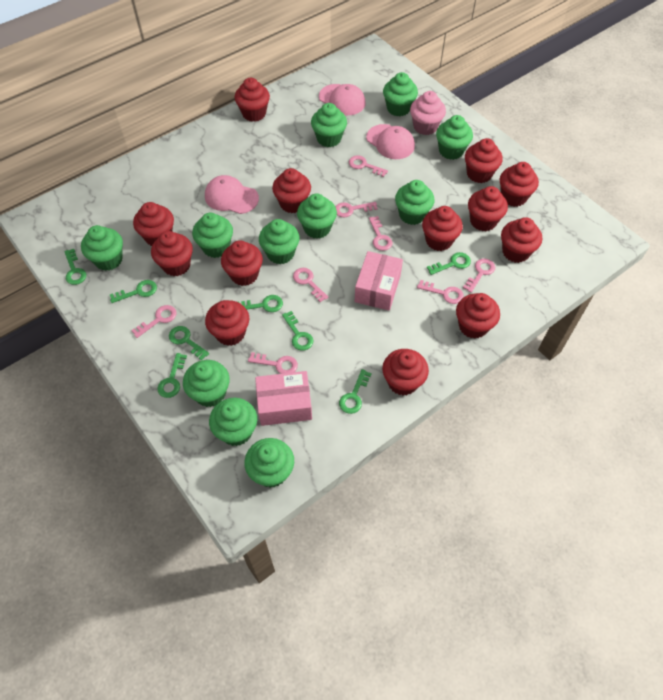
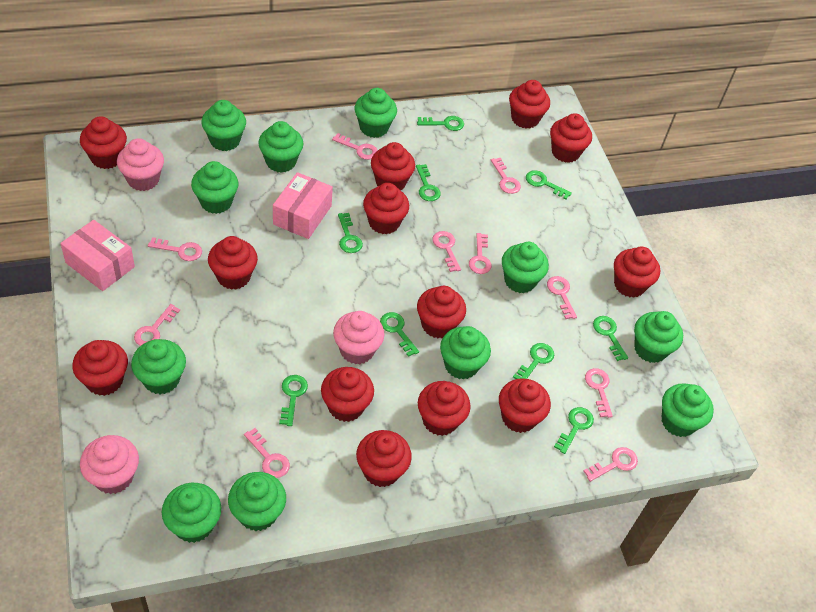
green key: [64,249,86,285] [110,280,157,303] [157,353,187,398] [169,326,209,361] [238,295,283,312] [282,311,313,351] [339,369,372,414] [427,252,471,275] = 8 -> [279,375,308,426] [338,213,363,253] [380,312,419,357] [416,164,441,201] [417,116,464,131] [513,343,554,379] [526,170,572,199] [554,407,594,454] [593,316,628,361] = 9
pink cap: [205,175,259,214] [319,84,365,115] [366,124,415,159] = 3 -> none = 0
pink cupcake: [410,91,446,135] = 1 -> [80,435,139,494] [117,138,164,191] [333,311,384,364] = 3
pink key: [131,305,177,338] [248,352,298,374] [293,268,328,302] [335,202,378,217] [349,155,388,177] [369,216,392,251] [417,280,464,304] [463,259,495,293] = 8 -> [134,304,180,346] [148,237,202,261] [244,428,290,478] [332,133,378,160] [433,231,461,272] [469,233,492,274] [491,158,521,194] [547,276,577,319] [583,447,638,482] [585,368,613,418] = 10

